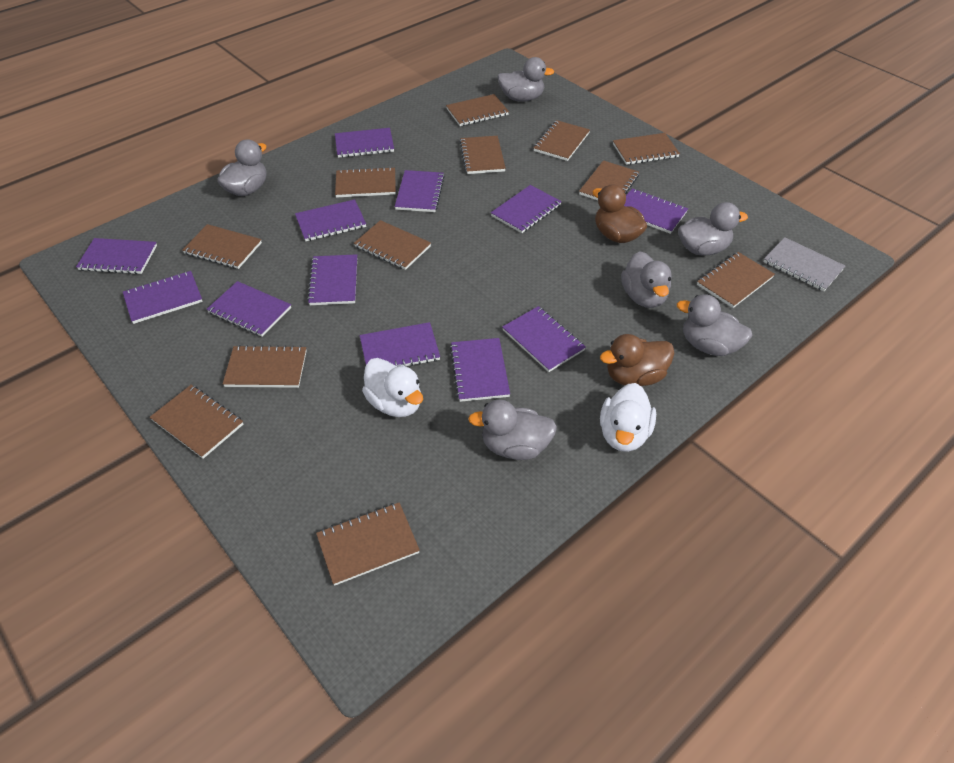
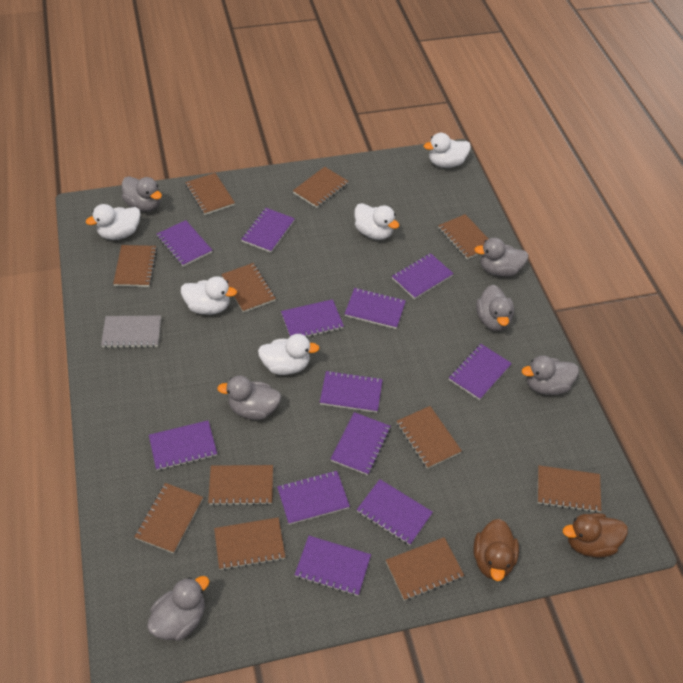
brown notebook: [150,385,243,459] [182,224,262,269] [223,345,307,388] [316,502,420,586] [335,167,396,198] [354,220,431,270] [446,94,509,126] [460,136,506,174] [534,120,590,161] [579,160,639,200] [613,133,680,165] [697,252,775,308] = 12 -> [113,245,157,287] [134,483,203,553] [185,173,235,215] [208,465,273,506] [214,517,285,570] [221,263,276,313] [293,167,349,208] [386,537,464,601] [397,406,462,469] [438,214,488,259] [538,465,601,513] = 11
white duck: [362,358,423,417] [600,383,656,452] = 2 -> [86,204,141,240] [181,276,237,315] [258,334,319,375] [354,203,399,240] [424,133,471,168] = 5

